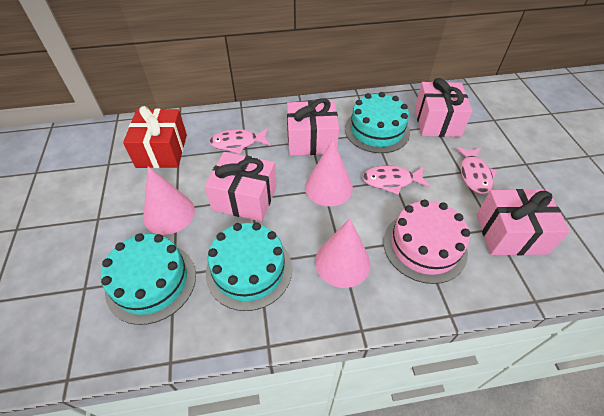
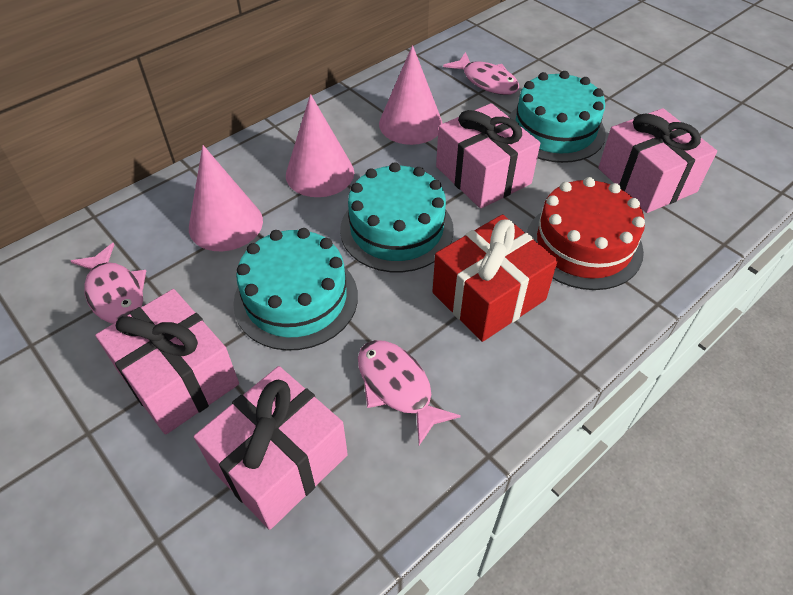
pink cake: [383,199,470,284] = 1 -> none = 0
red cake: none = 0 -> [527,177,645,290] = 1

